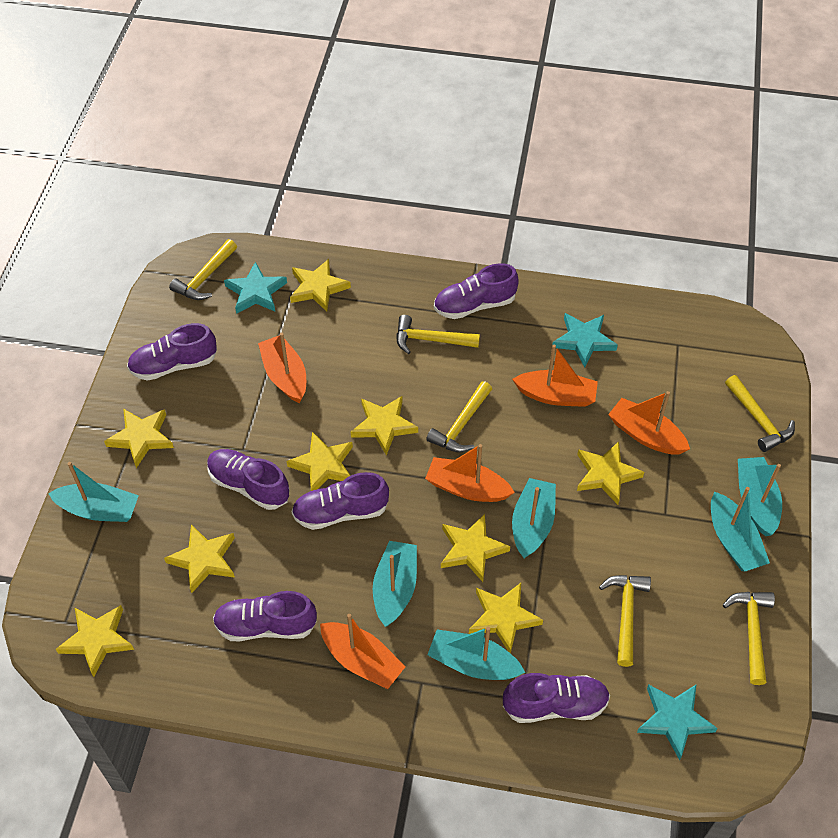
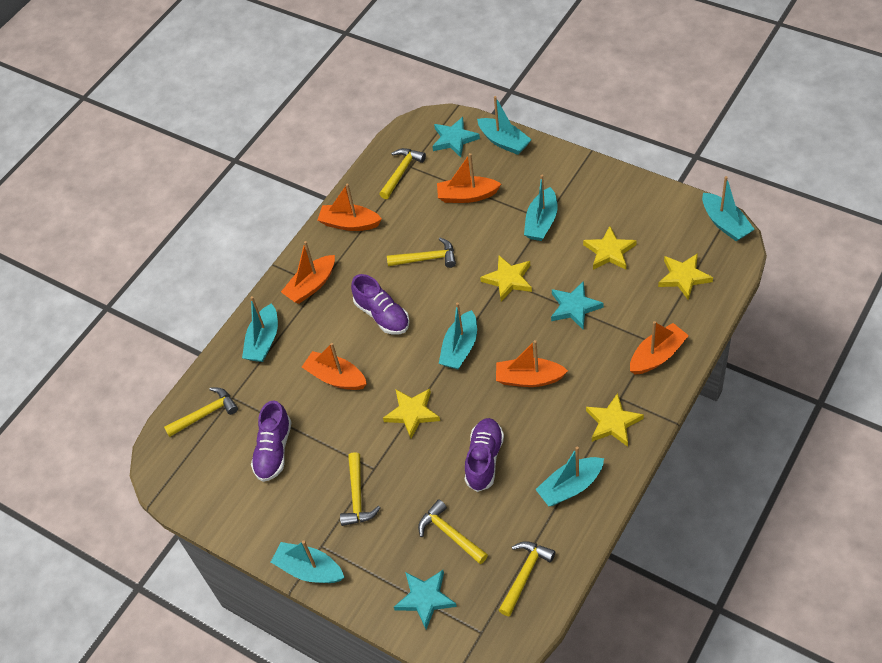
orange boat: [258,333,306,403] [320,614,406,689] [425,444,515,502] [512,345,598,407] [608,391,690,455] = 5 -> [281,241,335,304] [302,343,367,390] [318,184,382,231] [437,153,501,203] [496,340,568,387] [630,321,689,375] = 6
purple shoe: [127,323,217,381] [207,449,289,510] [213,591,317,641] [291,472,389,530] [434,263,519,319] [503,673,610,723] = 6 -> [251,400,292,482] [351,274,410,334] [465,418,504,492] = 3
turquoise boat: [48,462,139,522] [373,541,417,627] [427,627,525,680] [512,478,556,558] [711,487,770,572] [738,457,782,536] = 6 -> [242,296,278,362] [271,540,345,583] [439,302,477,369] [477,96,532,155] [524,175,558,241] [535,447,604,506] [702,176,755,241] = 7
yellow star: [56,605,134,677] [104,409,174,468] [164,525,235,593] [287,432,353,491] [290,259,351,312] [351,396,418,455] [441,514,510,582] [469,583,543,654] [577,442,644,505] = 9 -> [383,388,440,439] [480,255,532,302] [583,226,637,270] [586,393,644,447] [658,253,713,300] = 5

